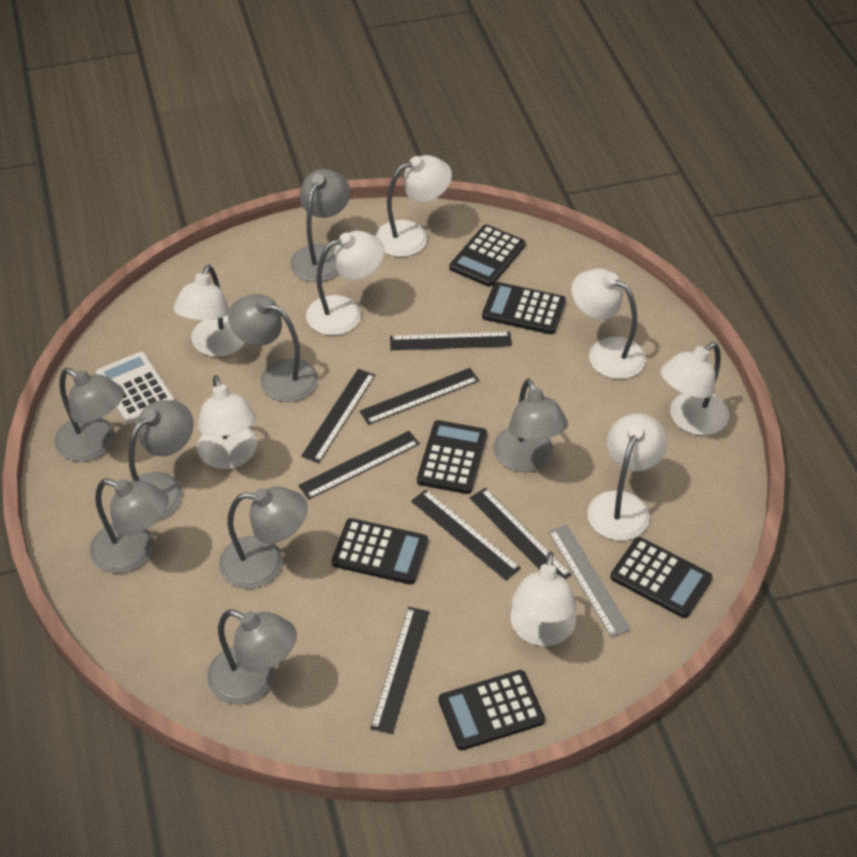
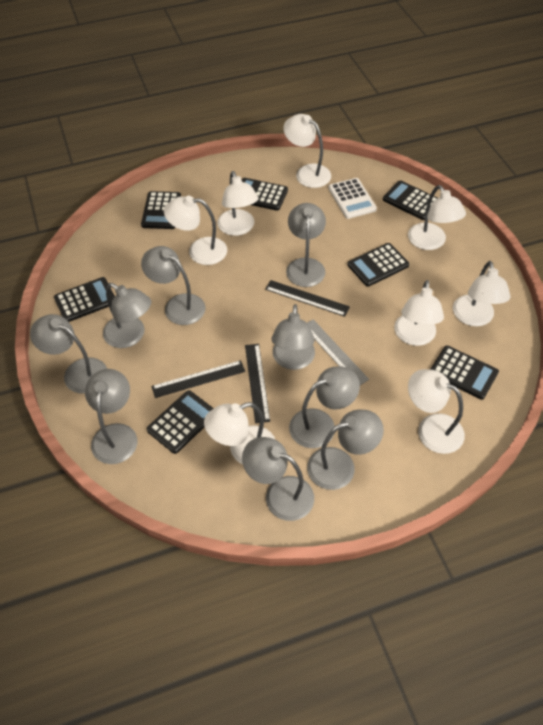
black calculator: [332,518,428,584] [417,420,487,494] [439,670,545,750] [449,225,525,287] [482,282,566,334] [610,537,713,618] = 6 -> [54,277,115,322] [141,191,181,229] [146,390,214,454] [242,178,288,211] [348,243,409,287] [383,180,437,220] [430,346,499,400] = 7
black ruler: [298,431,420,499] [301,369,375,463] [360,368,479,425] [370,607,429,734] [390,332,512,350] [411,490,521,580] [470,488,572,579] = 7 -> [151,360,245,398] [245,344,270,423] [265,280,350,317] = 3
grey lamp: [55,368,124,462] [90,479,169,573] [128,400,194,520] [207,609,297,704] [219,486,308,589] [228,294,318,402] [290,169,350,282] [493,379,568,472] = 8 -> [30,314,107,394] [85,369,137,464] [103,283,151,348] [141,246,205,325] [242,437,314,521] [271,304,315,370] [286,203,326,287] [289,366,360,448] [307,410,384,490] = 9

